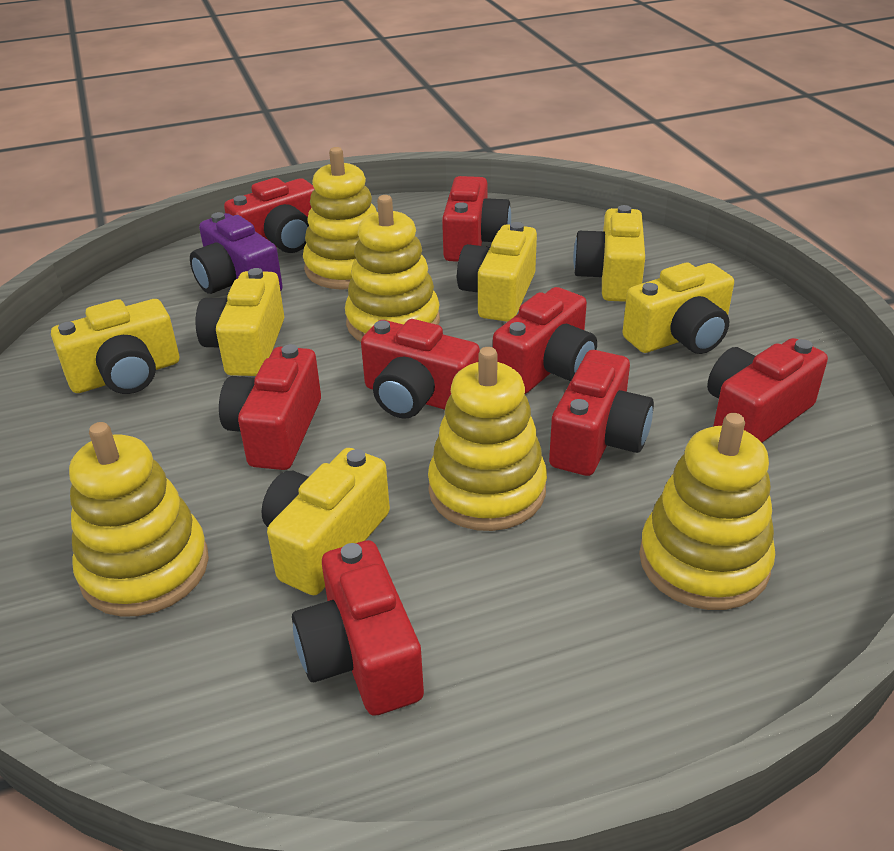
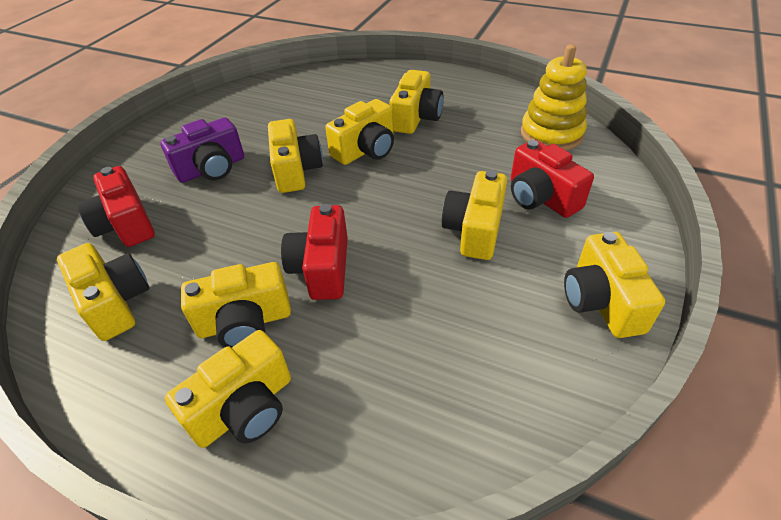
red camera: [219,344,321,470] [224,178,315,253] [292,540,424,716] [361,319,480,419] [442,176,511,262] [493,287,597,394] [549,350,654,476] [707,338,828,443] = 8 -> [77,166,155,247] [281,204,348,300] [511,139,594,218] = 3
yellow camera: [51,299,179,394] [196,268,284,376] [261,448,390,595] [457,222,537,322] [573,205,645,302] [622,263,734,354] = 6 -> [57,243,149,341] [165,330,291,448] [181,262,291,348] [268,119,323,193] [325,99,394,165] [390,70,444,134] [442,170,507,260] [564,232,665,338] = 8
yellow stacking toy: [69,422,209,617] [303,147,377,290] [345,195,440,342] [428,347,547,531] [639,413,775,610] = 5 -> [521,44,587,150] = 1

